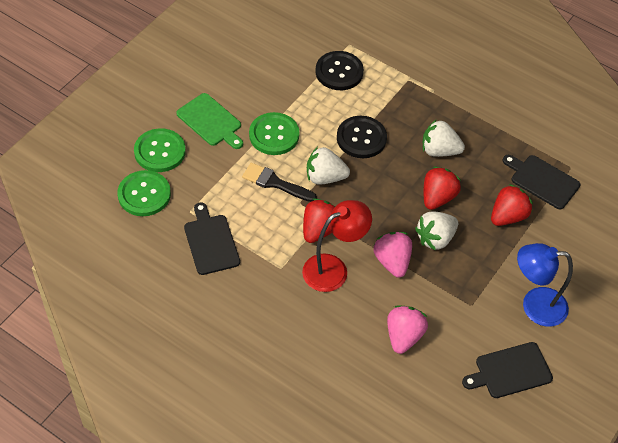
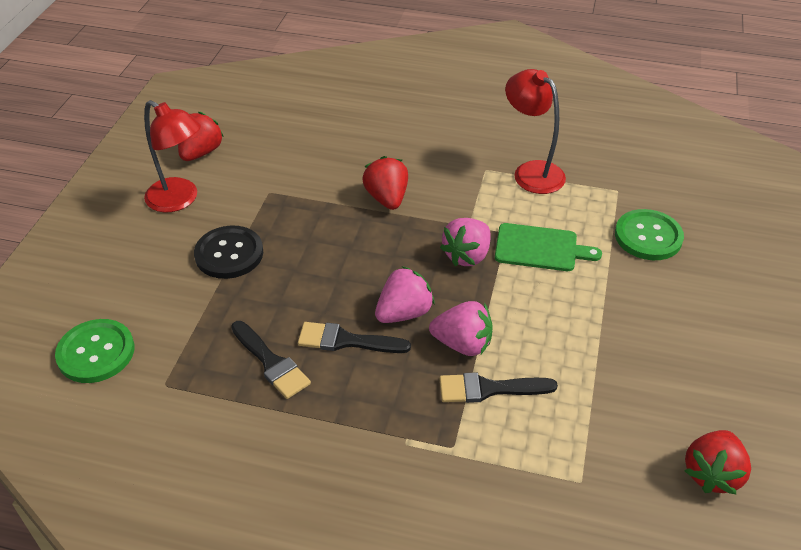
black brush: [242,163,317,202] = 1 -> [231,321,311,399] [298,322,411,353] [439,372,558,403] = 3
black button: [316,51,364,90] [337,116,387,158] = 2 -> [194,226,263,279] = 1
black cutting board: [184,202,240,275] [462,342,553,398] [503,155,581,209] = 3 -> none = 0
blue lamp: [517,243,573,327] = 1 -> none = 0
green button: [117,170,171,216] [134,128,186,172] [249,112,300,155] = 3 -> [55,319,135,383] [615,209,684,260] = 2
pink strawberry: [373,232,412,278] [387,305,428,354] = 2 -> [375,266,435,323] [429,301,493,356] [440,218,491,266] = 3
red lamp: [302,200,372,292] = 1 -> [144,100,201,212] [505,69,566,194] = 2
white strawberry: [307,147,350,185] [415,212,458,251] [423,119,465,157] = 3 -> none = 0

